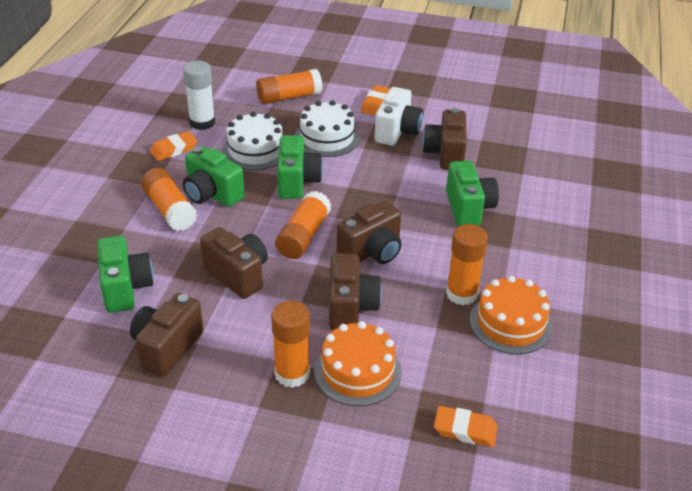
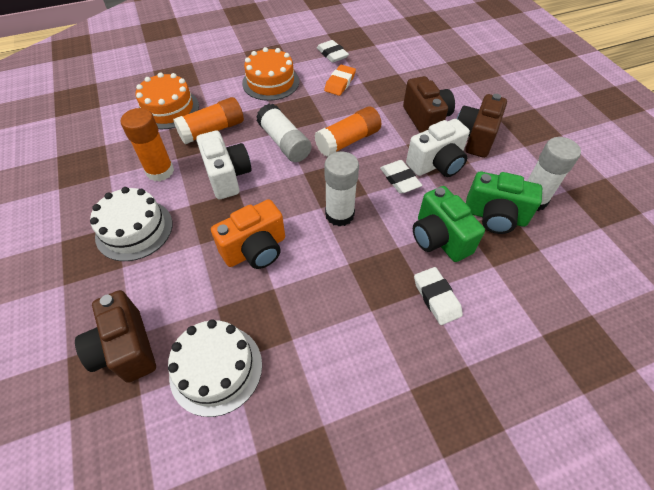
brown camera: [130,293,203,377] [200,227,268,299] [329,253,382,330] [337,201,402,264] [422,108,467,170] = 5 -> [75,290,156,383] [403,76,455,133] [457,94,507,158] = 3
green camera: [97,236,154,313] [183,146,245,207] [277,135,323,199] [446,161,499,226] = 4 -> [413,186,485,262] [466,171,542,234] = 2
orange camera: none = 0 -> [211,199,285,269] = 1
orange eraser: [150,131,197,161] [361,85,391,116] [434,406,498,447] = 3 -> [324,65,356,96] = 1
orange glue stick: [141,168,197,231] [256,69,323,104] [271,301,310,388] [275,191,331,259] [446,224,488,306] = 5 -> [121,108,174,182] [173,97,244,144] [314,107,381,157] = 3
white camera: [375,87,423,146] = 1 -> [196,131,252,199] [406,119,470,177] = 2
white eraser: none = 0 -> [317,40,349,63] [380,160,422,194] [414,267,463,325] = 3
white glue stick: [183,61,215,130] = 1 -> [256,104,311,162] [325,151,359,227] [527,137,581,211] = 3

